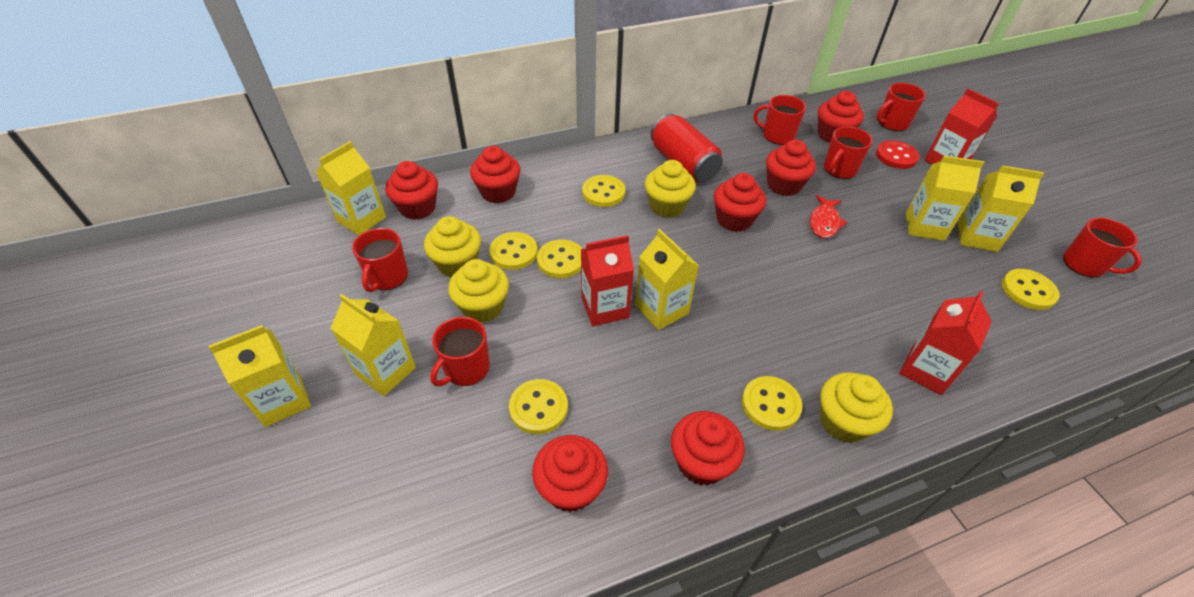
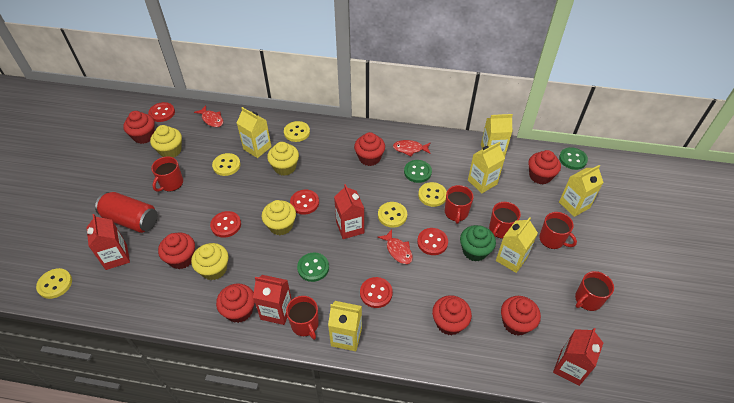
green button: none = 0 -> [297,253,329,282] [404,160,432,183] [559,147,588,170] = 3
green cupcake: none = 0 -> [460,225,496,262] = 1
red button: [876,140,920,169] = 1 -> [148,102,175,122] [210,211,241,238] [290,190,319,214] [360,277,393,308] [417,228,448,255] = 5
red carton: [581,235,634,326] [899,291,992,395] [925,89,999,164] = 3 -> [86,214,130,270] [253,275,292,325] [334,184,364,239] [553,328,603,386] = 4
red fish: [810,195,847,238] = 1 -> [194,105,223,127] [378,229,413,264] [393,140,431,157] = 3
yellow button: [489,232,537,270] [509,379,568,434] [537,239,582,278] [582,175,625,207] [742,376,802,431] [1002,269,1060,310] = 6 -> [36,268,72,299] [212,153,241,176] [284,121,310,142] [378,202,407,228] [418,182,447,207] = 5

